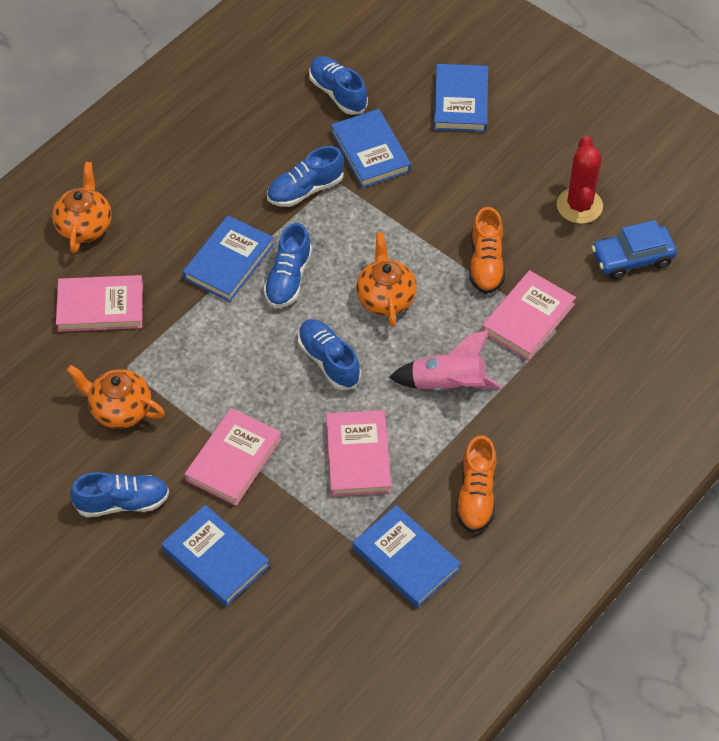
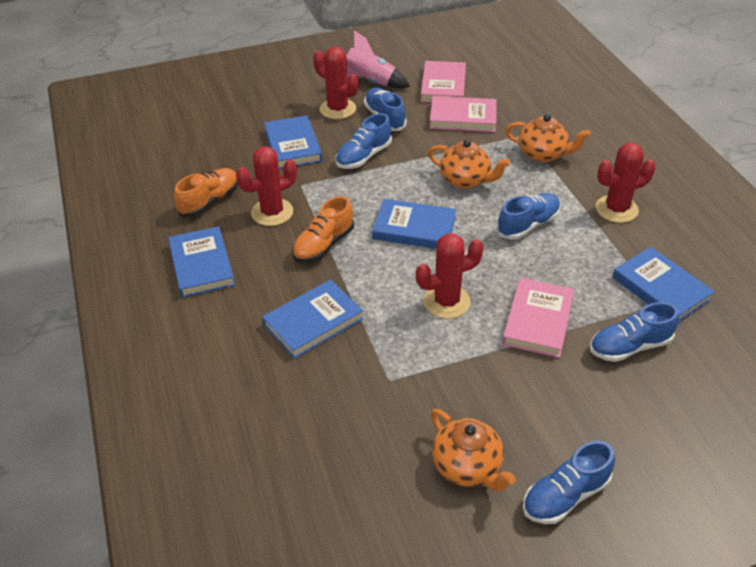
blue car: [592,220,677,279] = 1 -> none = 0
pink book: [56,275,143,332] [185,408,282,506] [326,410,391,496] [482,270,576,360] = 4 -> [421,61,466,103] [430,96,497,132] [502,278,574,358] = 3
red cactus: [557,136,603,224] = 1 -> [236,146,297,226] [313,46,359,119] [416,233,484,319] [596,143,656,223] = 4

